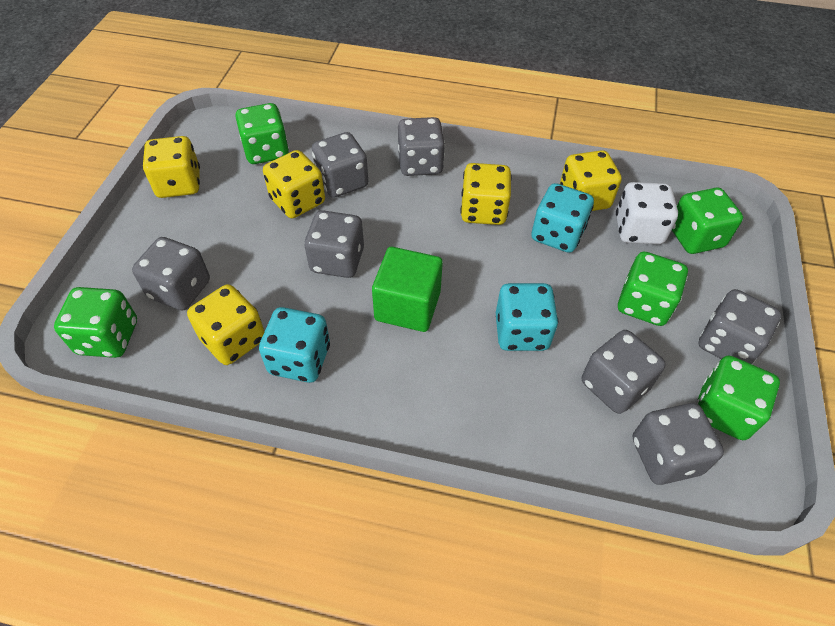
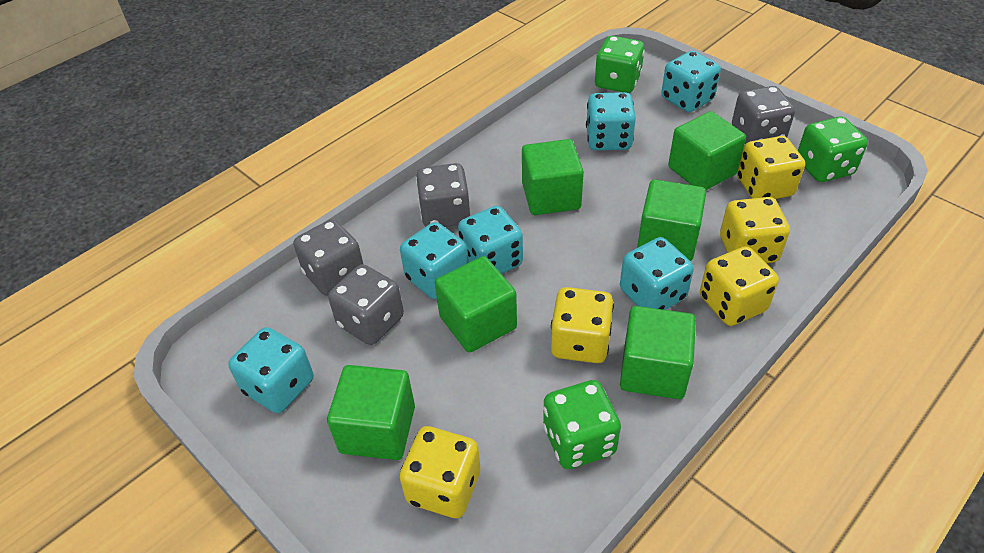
green cube: [372,247,443,332] = 1 -> [327,365,415,460] [435,256,517,353] [522,139,584,215] [620,306,696,399] [637,180,706,261] [668,111,746,190] = 6
green dice: [54,287,137,358] [235,103,289,164] [618,251,688,326] [672,188,743,254] [696,355,780,440] = 5 -> [543,380,621,469] [595,36,645,93] [798,116,868,182] = 3
grey dice: [132,237,210,310] [304,210,364,278] [312,132,368,198] [398,117,445,176] [582,330,666,414] [633,403,724,485] [699,289,781,364] = 7 -> [293,219,363,295] [328,264,404,345] [416,163,470,227] [732,86,795,144] = 4
turquoise dice: [259,307,330,383] [496,283,558,351] [531,183,594,253] = 3 -> [228,327,313,413] [400,222,469,299] [458,206,523,274] [586,92,636,150] [620,237,694,310] [661,51,721,112] = 6
white dice: [616,182,678,244] = 1 -> none = 0

